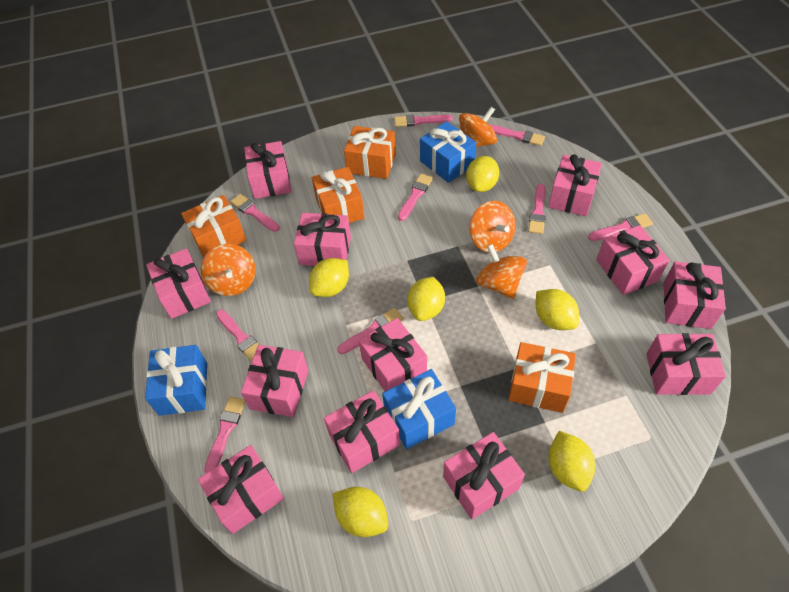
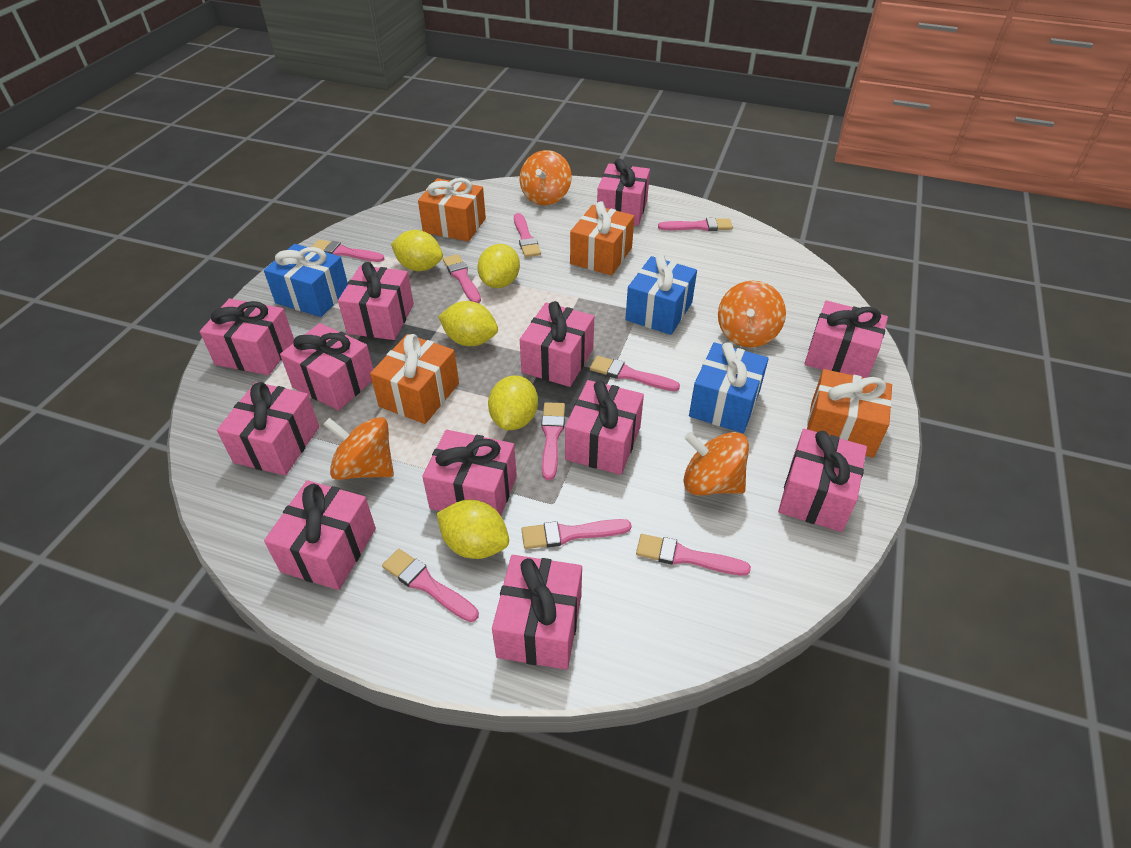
yellow lemon: [309,258,349,297] [333,487,388,537] [407,277,445,321] [466,156,499,192] [536,289,579,330] [548,431,595,492] = 6 -> [391,230,443,271] [436,500,509,559] [438,301,498,346] [477,244,520,288] [488,376,538,430] = 5

